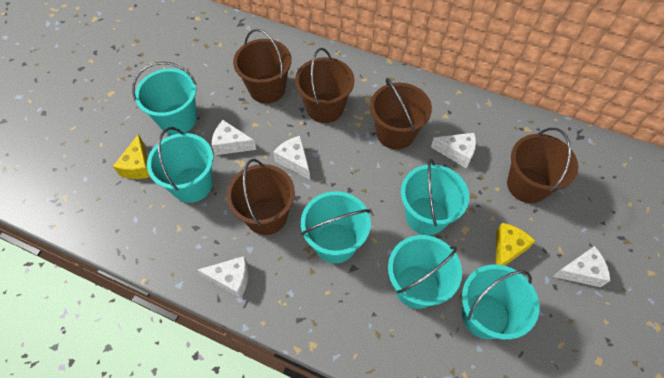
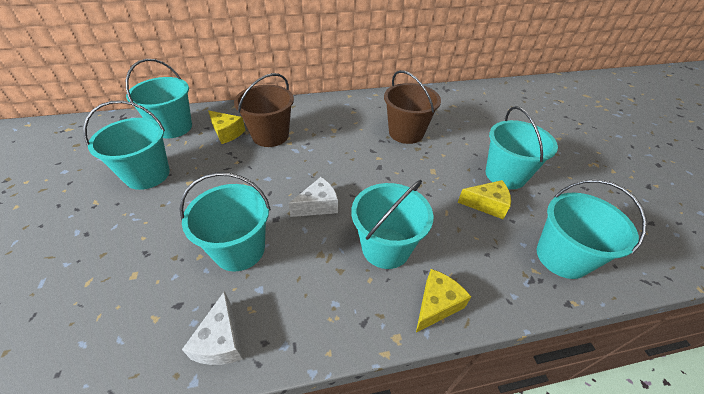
brown bucket: [227,159,295,235] [233,29,291,104] [295,48,355,123] [370,78,432,150] [507,128,578,203] = 5 -> [234,73,294,147] [384,70,441,144] = 2
white cheese: [197,256,249,298] [212,120,256,155] [273,136,310,180] [431,133,476,168] [553,246,610,287] = 5 -> [182,291,242,365] [288,177,338,217] = 2
yellow cheese: [113,134,150,179] [495,223,535,266] = 2 -> [208,110,246,144] [416,269,471,333] [457,180,511,219] = 3

